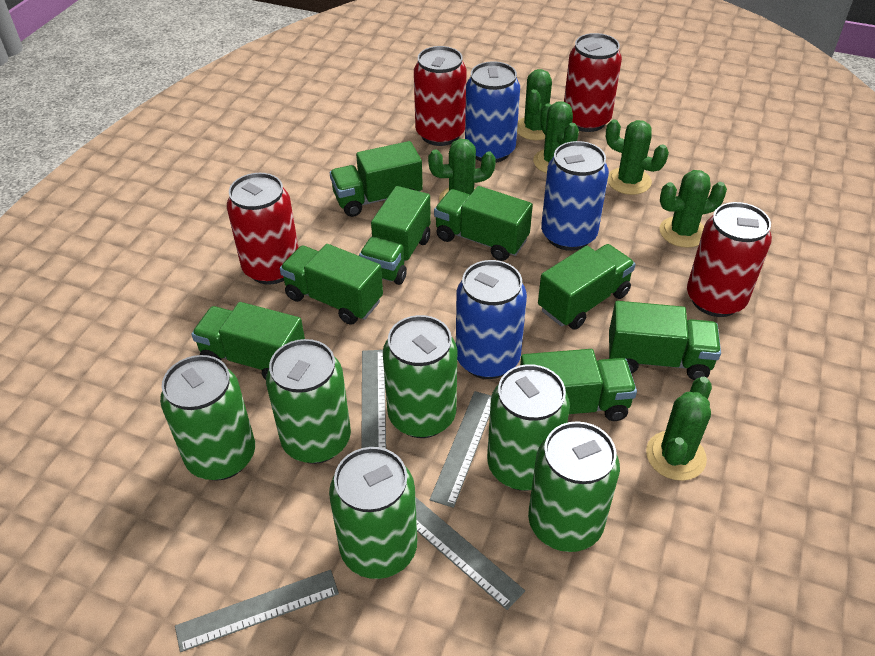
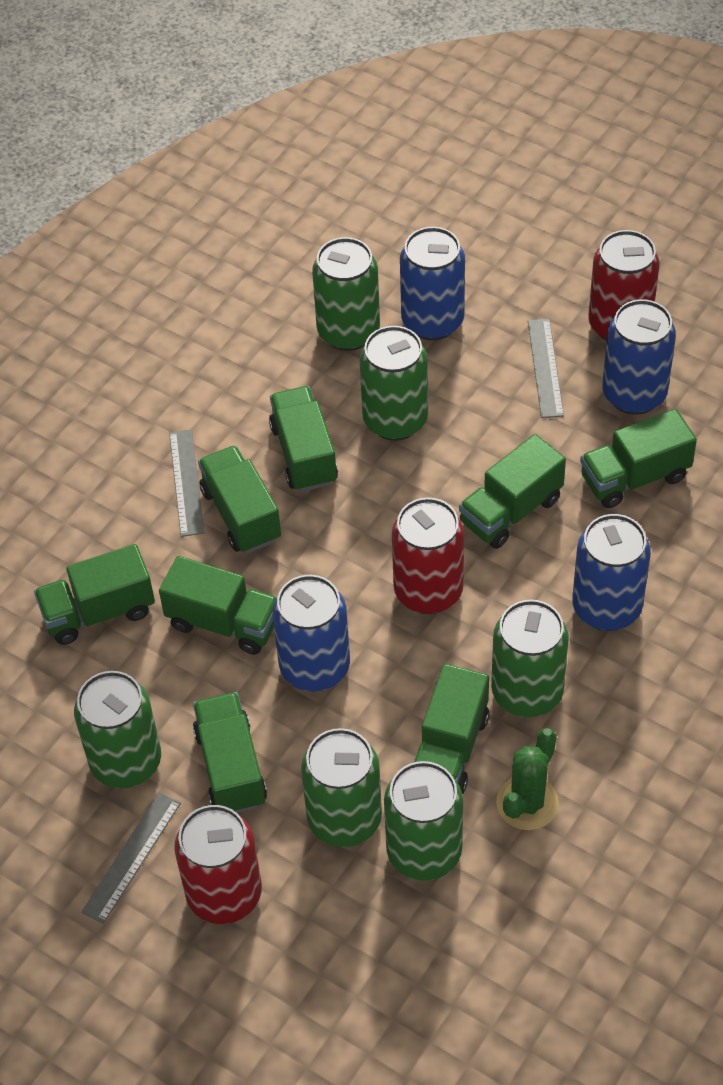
blue can: [456,260,527,379] [465,61,520,163] [541,141,609,251] = 3 -> [273,575,350,692] [400,227,465,340] [572,514,651,631] [602,299,676,415] = 4
green cactus: [428,139,496,202] [517,69,552,140] [533,101,579,173] [606,119,669,195] [646,377,712,481] [660,170,727,248] = 6 -> [496,728,559,830] = 1
grey ruler: [175,570,339,652] [361,350,386,449] [415,497,525,610] [430,391,492,508] = 4 -> [81,792,181,924] [169,429,204,537] [528,319,564,418] = 3
red can: [227,173,298,285] [414,46,466,146] [564,33,622,132] [687,202,772,317] = 4 -> [174,805,262,924] [392,498,464,614] [588,230,659,341] = 3

